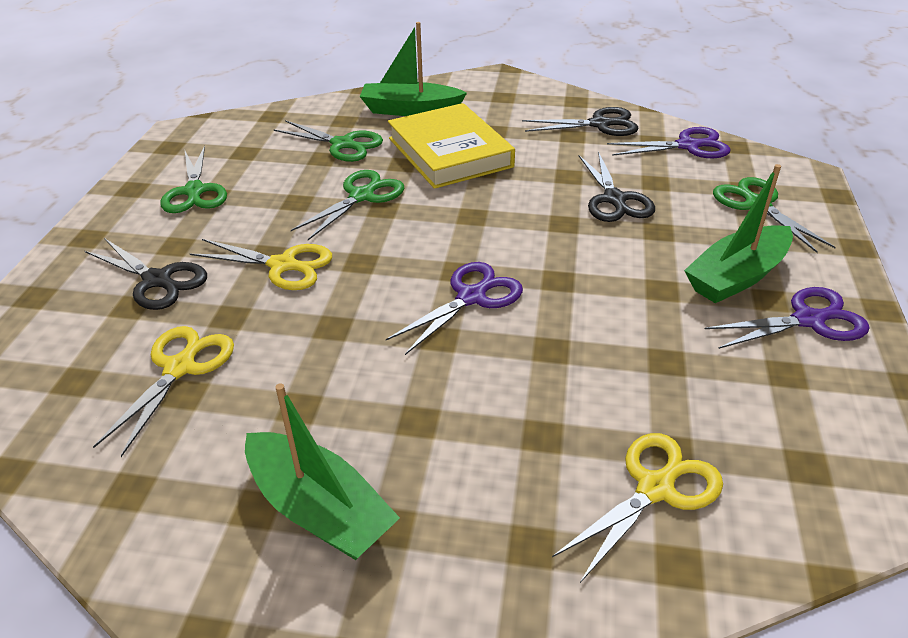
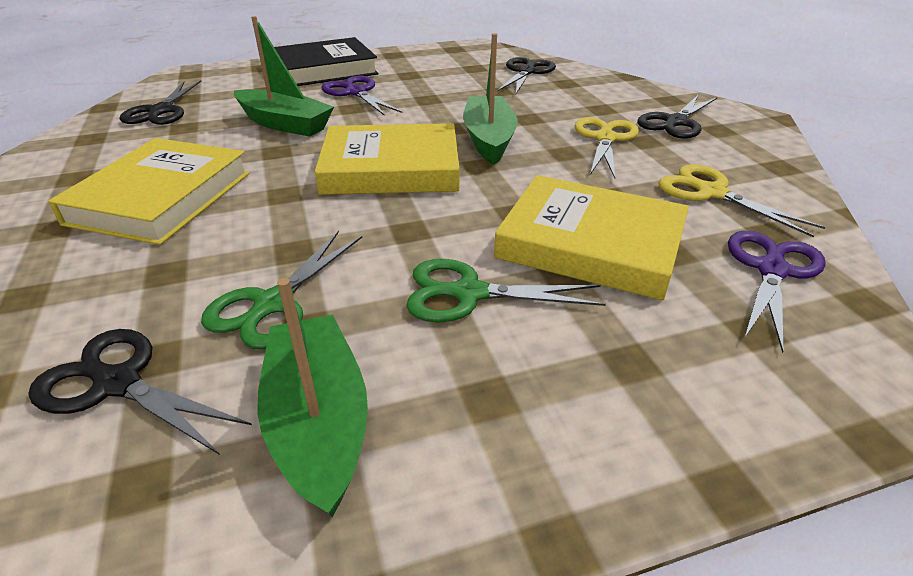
black book: none = 0 -> [274,37,378,86] = 1
black scissors: [85,238,207,310] [522,107,638,136] [579,151,655,222] = 3 -> [29,329,252,455] [120,80,202,125] [498,57,556,94] [637,95,718,139] = 4
green scissors: [160,146,227,213] [273,120,383,162] [291,170,404,240] [713,177,836,253] = 4 -> [201,231,362,349] [406,259,606,323] = 2
purple scissors: [386,262,523,355] [607,127,730,158] [705,287,869,349] = 3 -> [321,75,402,116] [728,231,826,353] = 2
yellow book: [388,103,515,189] = 1 -> [48,138,250,245] [315,123,459,195] [494,175,689,301] = 3
yellow scissors: [93,326,234,457] [190,239,332,290] [552,433,723,583] = 3 -> [575,117,639,178] [658,164,825,237] = 2

